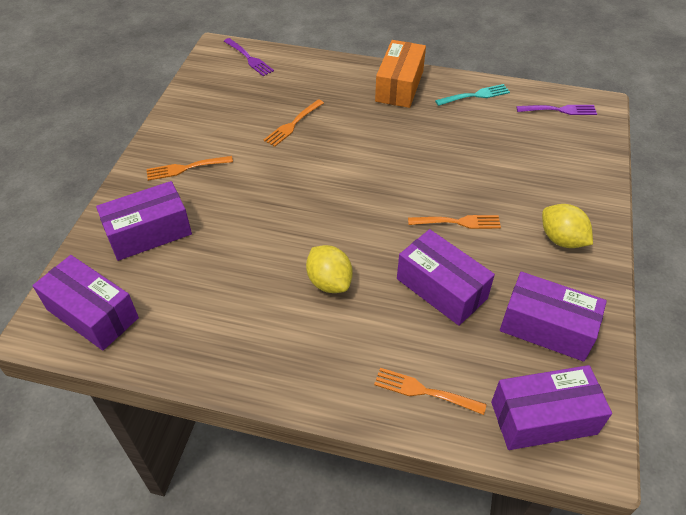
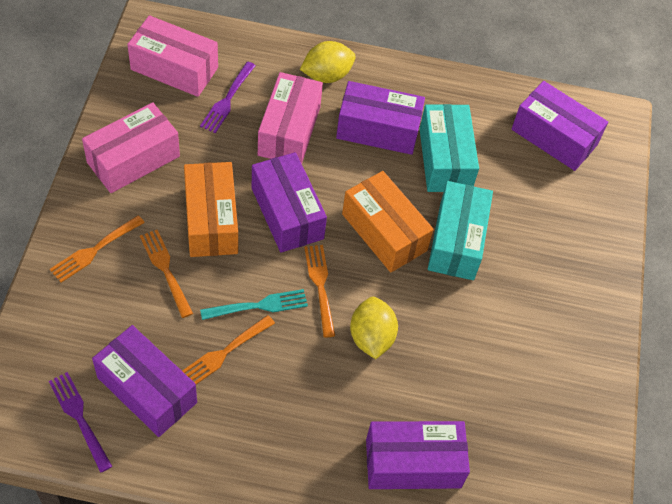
orange box: [375,40,426,108] = 1 -> [184,162,238,257] [342,171,434,272] = 2
pink box: none = 0 -> [82,102,180,193] [127,15,218,97] [258,72,323,164] = 3
turquoise box: none = 0 -> [420,104,479,192] [428,181,493,280] = 2

